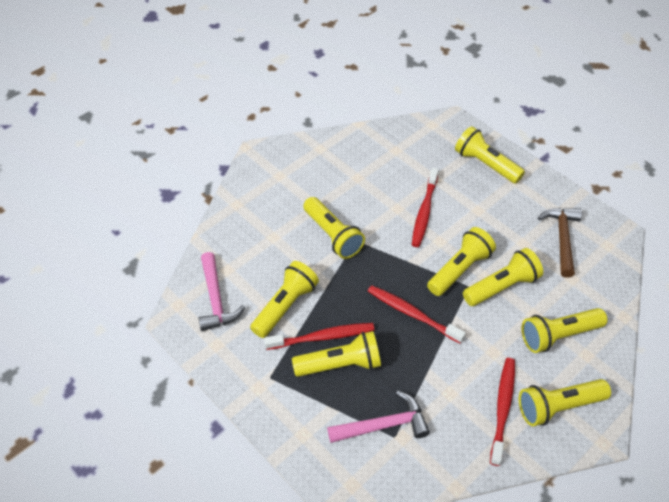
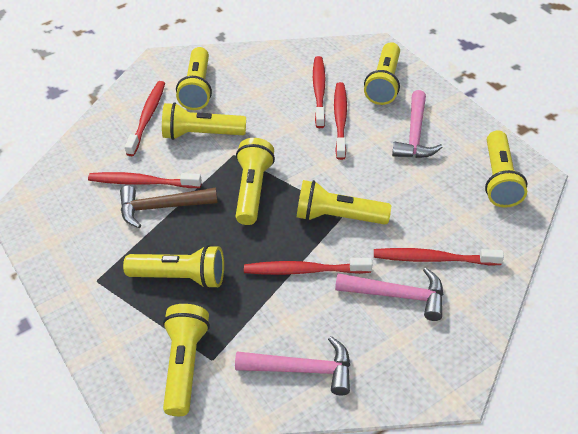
pink hammer: [198,252,245,331] [327,391,430,443] = 2 -> [235,336,350,396] [335,268,444,321] [392,90,443,158] = 3
red toothbrush: [264,323,375,350] [368,285,466,344] [412,168,439,247] [490,358,515,466] = 4 -> [88,172,202,188] [125,81,165,156] [244,258,372,275] [313,56,325,128] [334,82,347,160] [374,248,504,265] = 6

